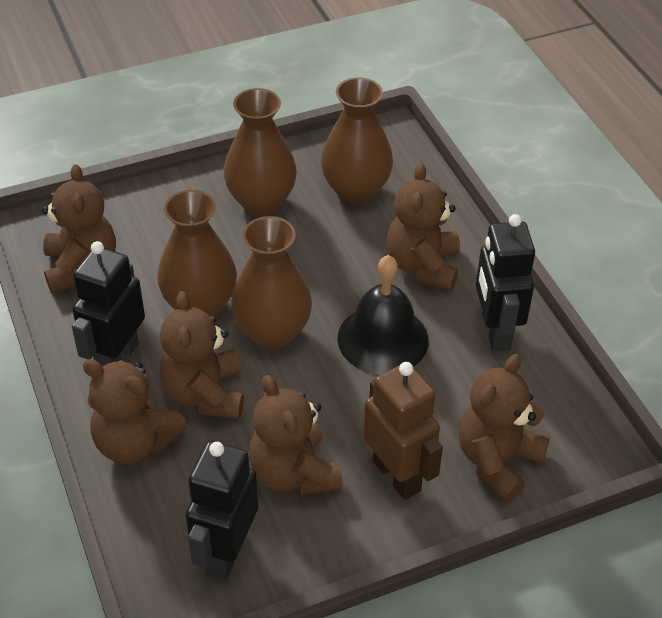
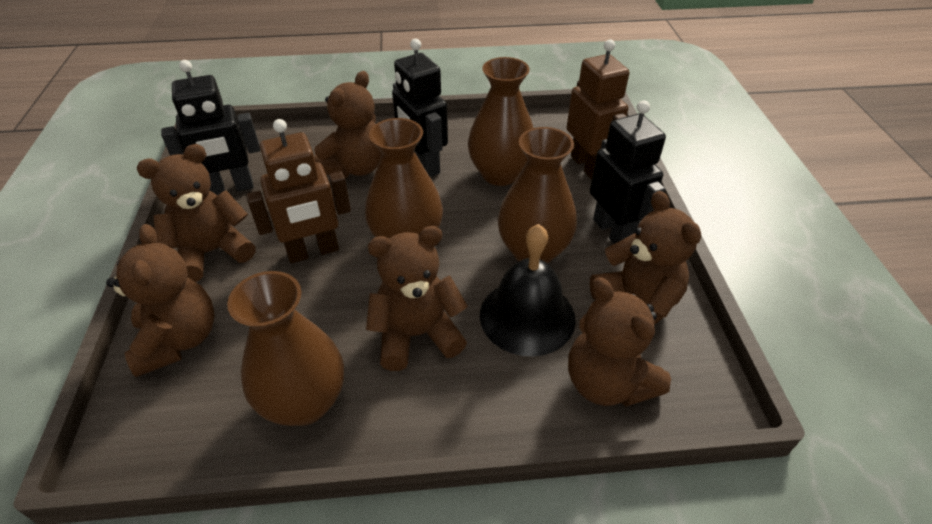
brown robot: [363,362,443,500] = 1 -> [246,119,351,263] [567,39,629,179] = 2

